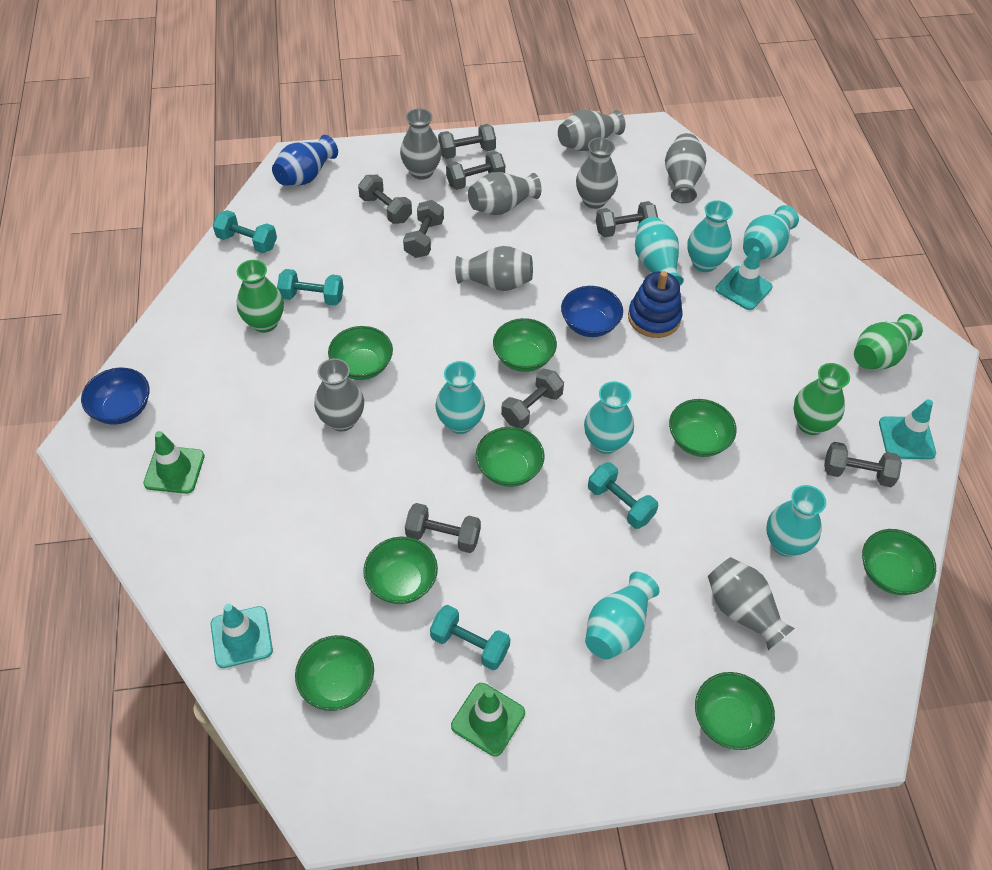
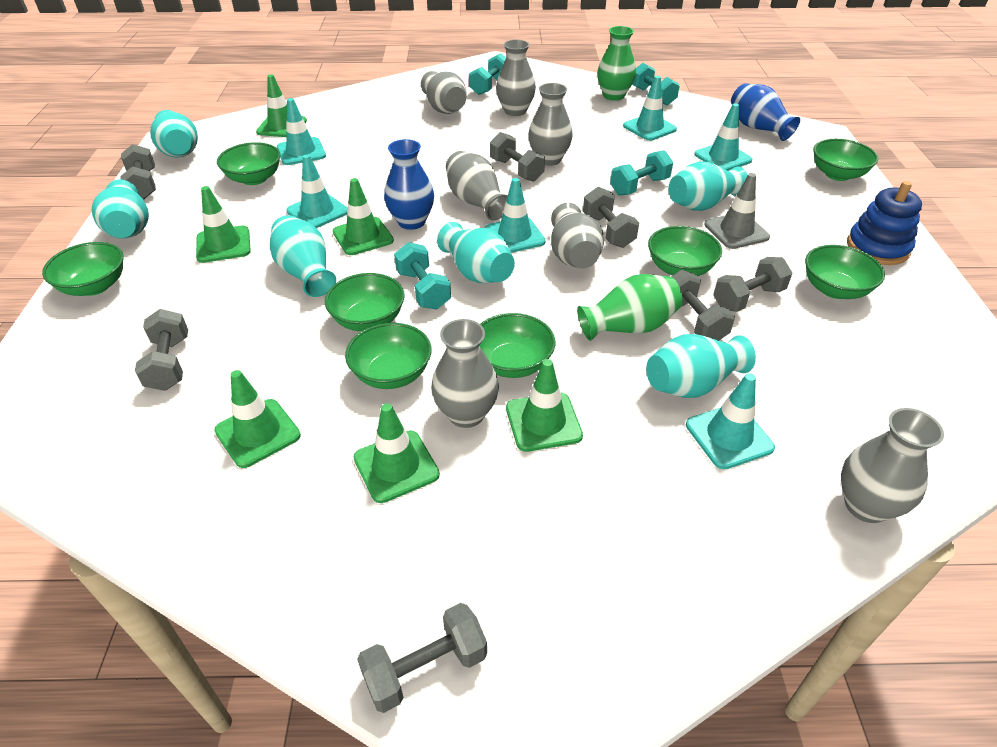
blue bowl: [81,368,149,424] [561,286,623,337] = 2 -> none = 0
blue vase: [272,135,338,186] = 1 -> [384,139,434,230] [731,83,800,141] = 2
green traffic cone: [143,431,205,494] [451,683,525,757] = 2 -> [196,186,251,263] [214,370,301,468] [256,74,307,137] [333,178,394,255] [353,403,440,503] [506,359,583,452] = 6
green vase: [237,260,284,333] [794,363,850,435] [854,314,923,369] = 3 -> [577,274,683,341] [597,26,636,101] = 2
grey dumbbell: [358,175,412,224] [403,200,444,258] [405,503,481,553] [438,124,496,159] [446,151,505,190] [501,369,564,429] [596,201,658,237] [824,442,902,487] = 8 -> [120,144,156,199] [135,309,188,391] [357,603,487,713] [490,132,545,182] [583,187,639,248] [671,270,735,341] [713,257,792,312] = 7
grey traffic cone: none = 0 -> [704,173,770,249] = 1
grey vase: [314,358,364,431] [400,108,442,180] [455,246,533,291] [468,172,542,215] [558,110,625,151] [576,137,618,209] [665,133,706,203] [708,557,795,650] = 8 -> [421,71,467,114] [431,319,499,428] [446,151,508,220] [496,40,536,116] [528,83,573,166] [551,203,604,268] [841,408,944,523] = 7
turquoise traffic cone: [211,604,273,668] [715,247,772,310] [879,399,936,459] = 3 -> [277,98,326,165] [287,154,348,228] [485,178,546,253] [623,76,677,141] [686,373,775,469] [694,103,752,171] = 6
turquoise vase: [436,361,485,434] [584,381,634,454] [585,572,659,660] [635,217,684,286] [687,200,733,272] [743,205,799,260] [767,485,826,557] = 7 -> [92,180,149,238] [150,110,198,157] [270,215,336,297] [437,222,515,283] [646,334,756,398] [669,161,748,211] = 6

